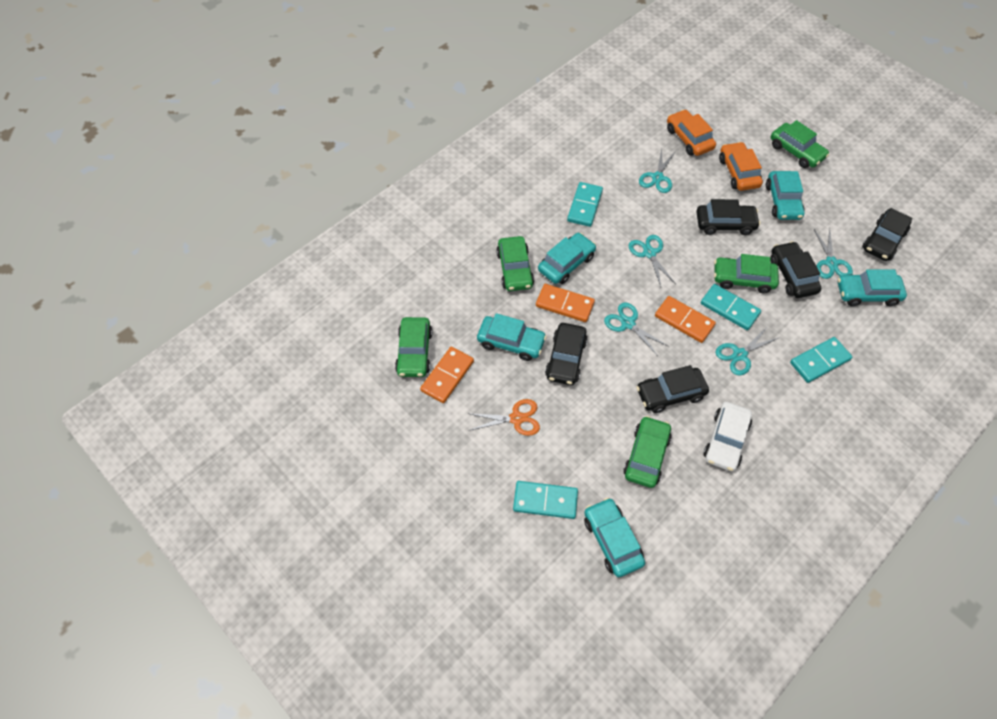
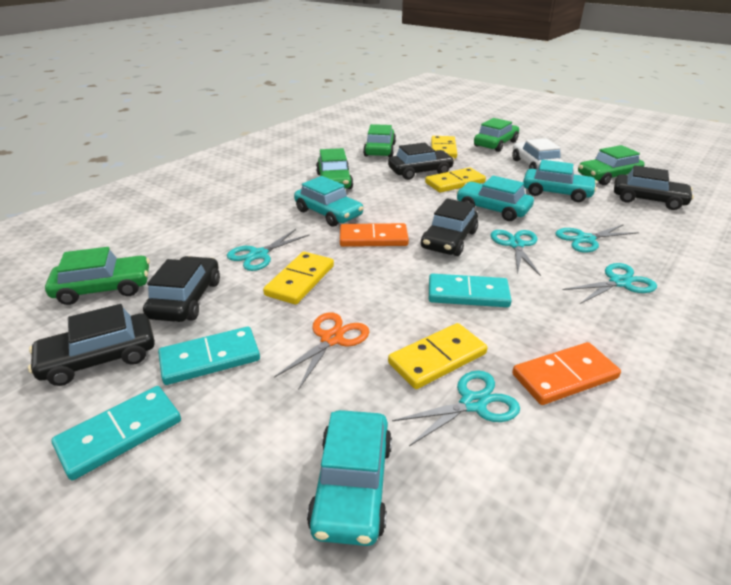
orange car: [667,109,716,156] [719,142,763,191] = 2 -> none = 0
orange domino: [420,347,474,403] [536,284,595,322] [655,296,716,343] = 3 -> [340,223,409,247] [512,342,621,405] = 2
turquoise car: [477,313,547,361] [538,233,596,284] [584,498,645,577] [766,171,805,220] [837,269,907,306] = 5 -> [294,176,363,227] [307,410,392,546] [456,176,534,221] [523,160,597,202] = 4
turquoise domino: [513,481,578,519] [567,182,603,227] [701,284,761,330] [790,337,853,383] = 4 -> [51,386,181,480] [158,327,260,385] [429,274,512,307] = 3
yellow domino: none = 0 -> [263,252,334,305] [388,323,487,389] [425,168,486,193] [431,136,457,159] = 4

